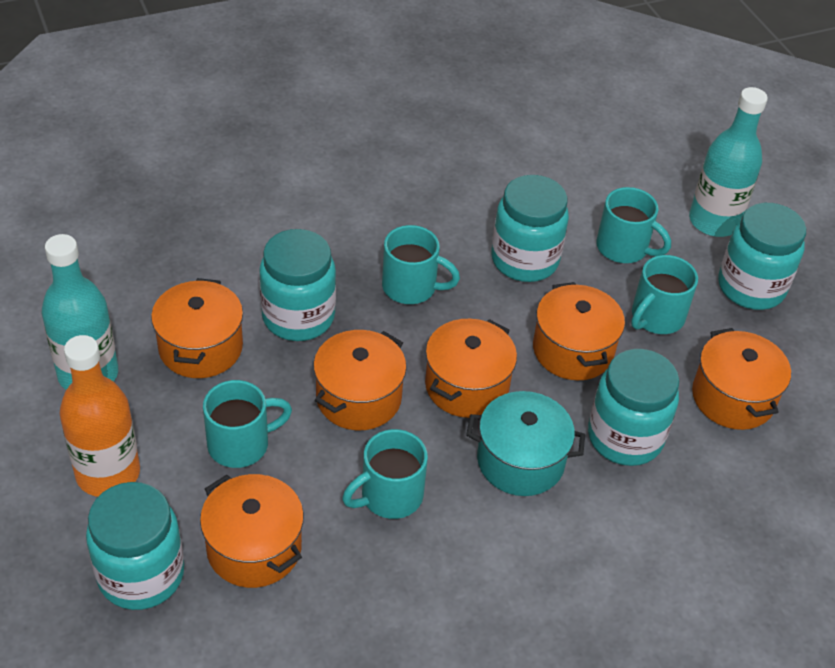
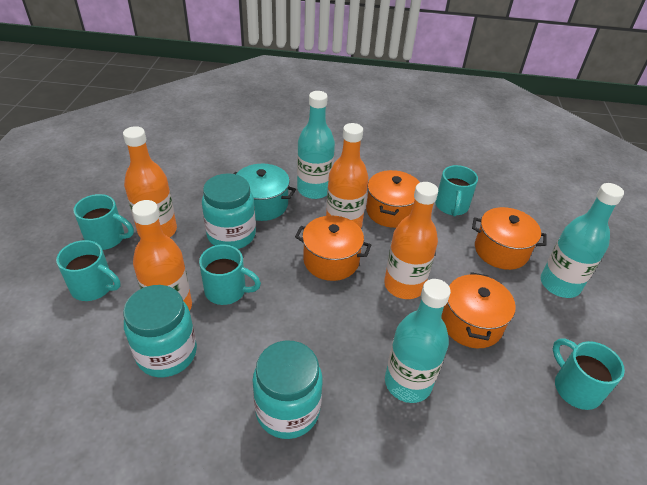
orange bottle: [60,335,140,497] = 1 -> [123,126,177,237] [132,200,192,311] [326,123,368,228] [384,182,438,299] = 4
orange pot: [151,278,243,378] [200,474,304,588] [313,330,407,430] [425,319,517,418] [533,282,625,380] [692,328,791,430] = 6 -> [295,216,371,281] [366,170,420,228] [441,272,516,348] [472,207,547,270] = 4
turquoise bottle: [42,234,118,390] [689,87,768,237] = 2 -> [297,91,335,199] [385,279,451,403] [541,183,624,298] = 3
turquoise jar: [86,482,184,610] [259,229,336,341] [491,175,569,282] [588,349,679,466] [718,203,806,310] = 5 -> [123,285,197,377] [202,173,256,249] [252,340,323,439] = 3

